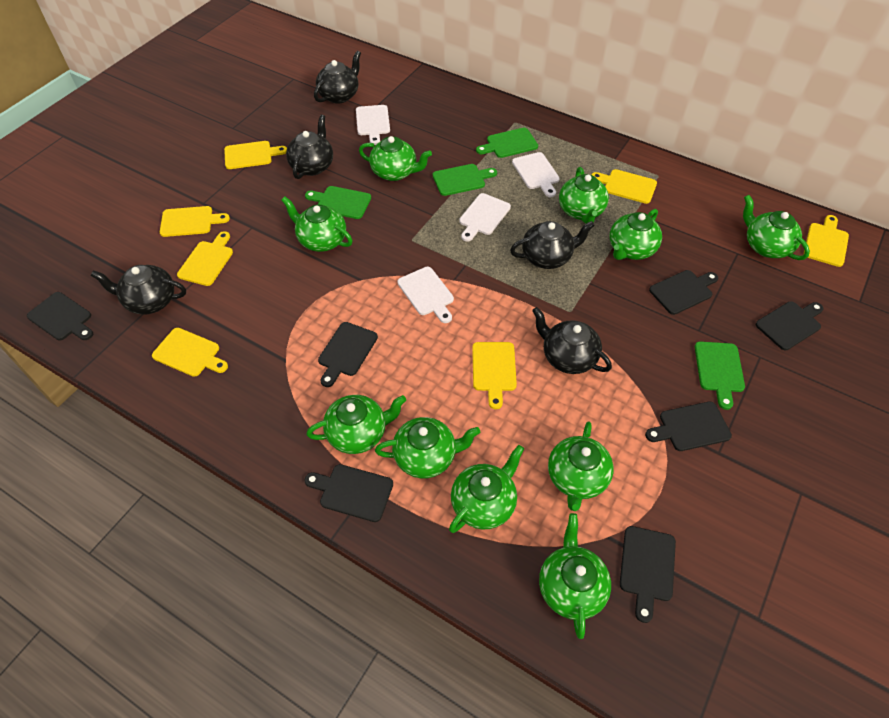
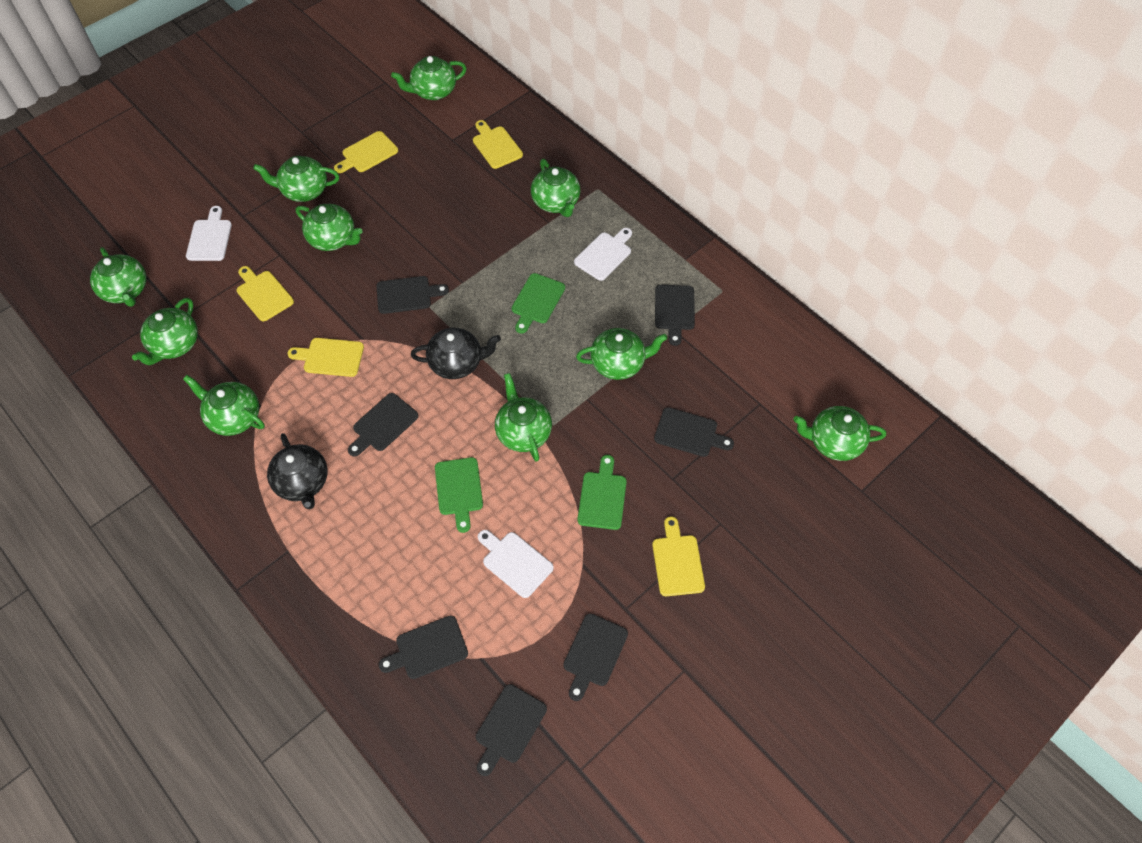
black teapot: [91,265,186,315] [286,115,333,179] [314,50,361,104] [510,221,595,269] [532,307,612,374] = 5 -> [267,433,328,509] [411,328,501,379] = 2
green cutting board: [305,186,371,219] [433,164,497,196] [476,128,538,158] [695,341,745,410] = 4 -> [435,457,483,533] [512,273,565,334] [578,455,627,530] = 3
white cutting board: [356,105,390,145] [397,267,454,323] [459,193,511,241] [512,152,560,197] = 4 -> [186,206,232,261] [478,530,554,598] [574,228,632,281] = 3
yellow cutting board: [152,328,228,377] [160,206,230,237] [177,231,233,286] [224,141,287,169] [472,342,517,409] [591,169,657,204] [804,215,849,267] = 7 -> [236,266,294,321] [287,338,364,377] [334,131,398,173] [473,120,523,169] [652,516,705,596] = 5

